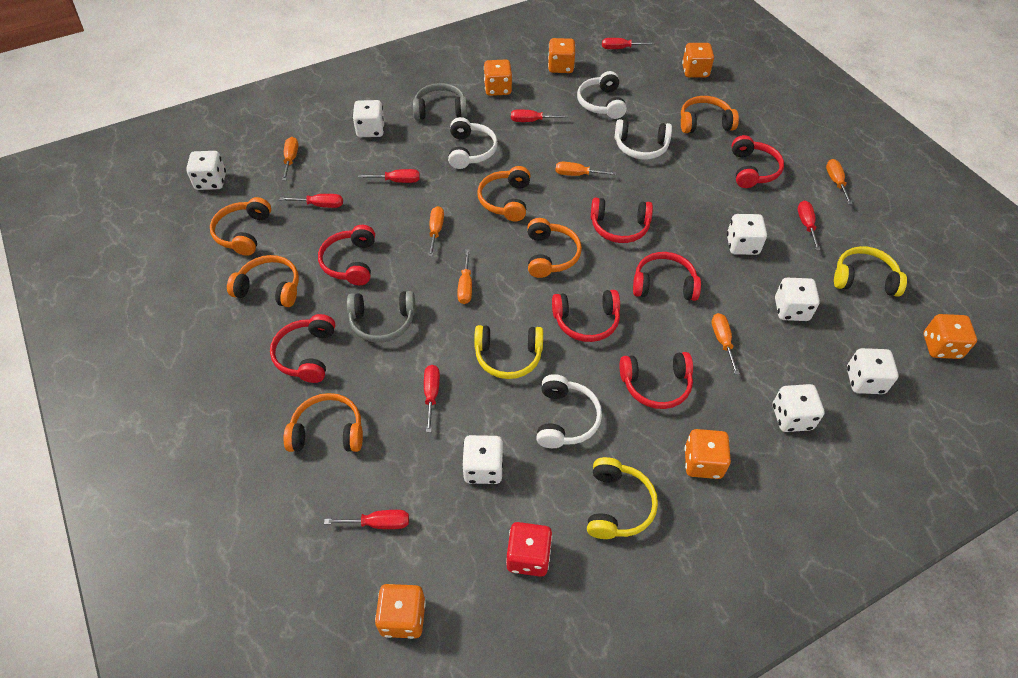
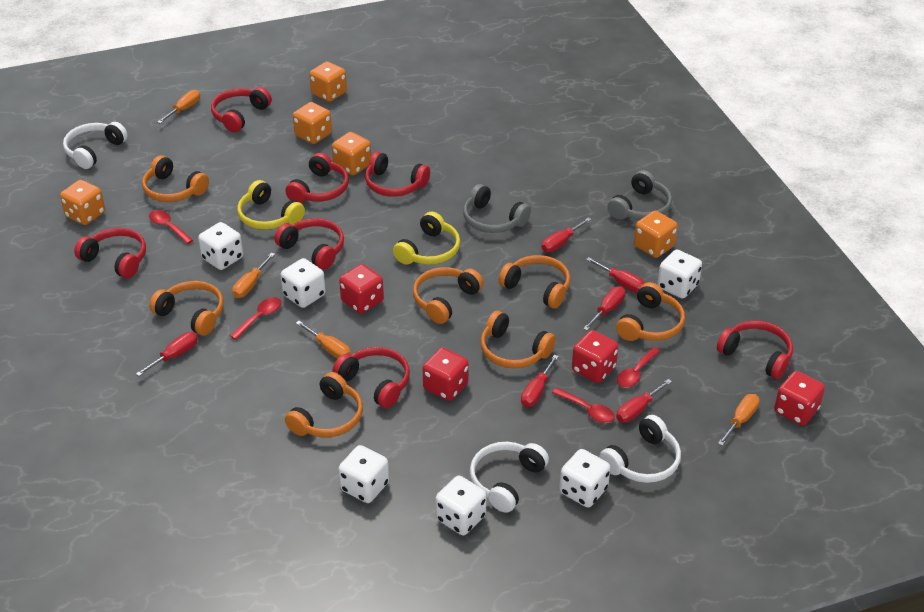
orange dice: [375,584,426,639] [484,59,512,96] [548,38,575,73] [682,43,714,77] [685,429,731,479] [923,314,977,359] = 6 -> [60,180,105,225] [293,102,332,144] [309,61,347,102] [332,132,371,175] [634,211,678,258] = 5
orange headphones: [210,197,271,256] [227,255,299,307] [283,393,363,452] [478,166,530,221] [527,218,582,278] [681,96,739,133] = 6 -> [142,155,209,202] [149,281,224,336] [285,372,363,438] [413,267,484,324] [480,311,556,368] [499,255,570,308] [616,282,685,341] = 7
orange screwdriver: [282,137,298,181] [428,206,444,257] [457,250,472,304] [555,162,616,176] [712,313,740,375] [826,159,853,205] = 6 -> [158,90,200,124] [232,253,275,298] [296,321,351,359] [718,394,760,446] = 4
red dice: [506,522,552,577] = 1 -> [339,264,384,314] [423,347,469,401] [572,330,619,383] [774,371,825,426] = 4
red screwdriver: [280,194,343,208] [324,510,409,529] [358,169,420,183] [424,365,440,433] [511,109,568,122] [602,38,654,49] [798,201,821,250] = 7 -> [136,332,198,376] [521,355,559,407] [541,217,591,252] [583,286,626,331] [586,257,645,293] [616,379,672,423] = 6
red spoon: none = 0 -> [149,210,193,244] [230,297,281,340] [552,388,615,423] [617,347,660,388] = 4
white dice: [186,151,226,190] [353,100,384,137] [462,435,503,484] [727,214,767,255] [773,384,824,432] [775,278,820,321] [847,348,899,394] = 7 -> [198,222,243,270] [280,258,326,308] [338,445,389,503] [435,476,487,536] [559,449,610,508] [657,249,702,298] = 6
white headphones: [448,117,498,169] [536,374,602,448] [577,71,627,119] [615,119,672,159] = 4 -> [63,122,128,169] [470,442,549,513] [599,415,681,483] = 3
yellow headphones: [474,325,543,379] [587,457,658,539] [834,246,907,297] = 3 -> [237,180,305,230] [393,212,460,265] = 2

